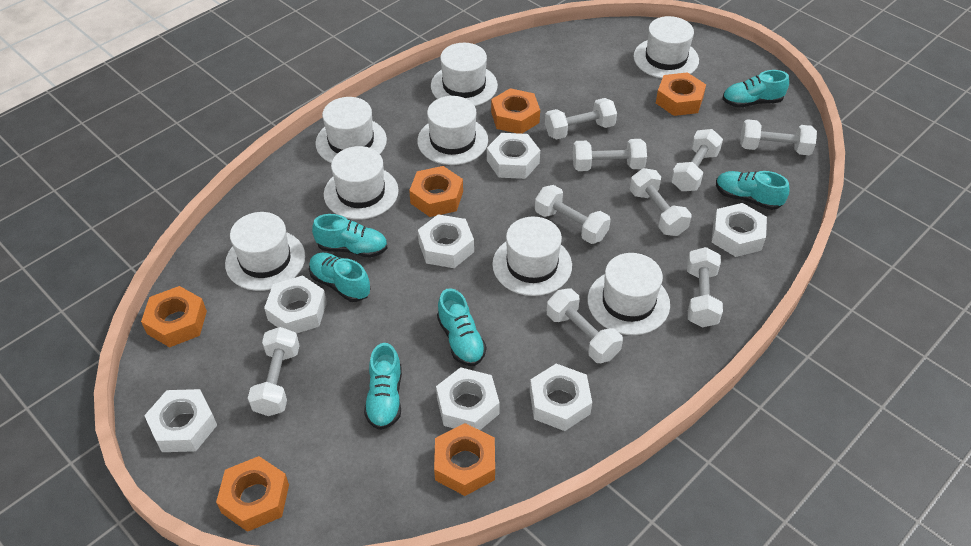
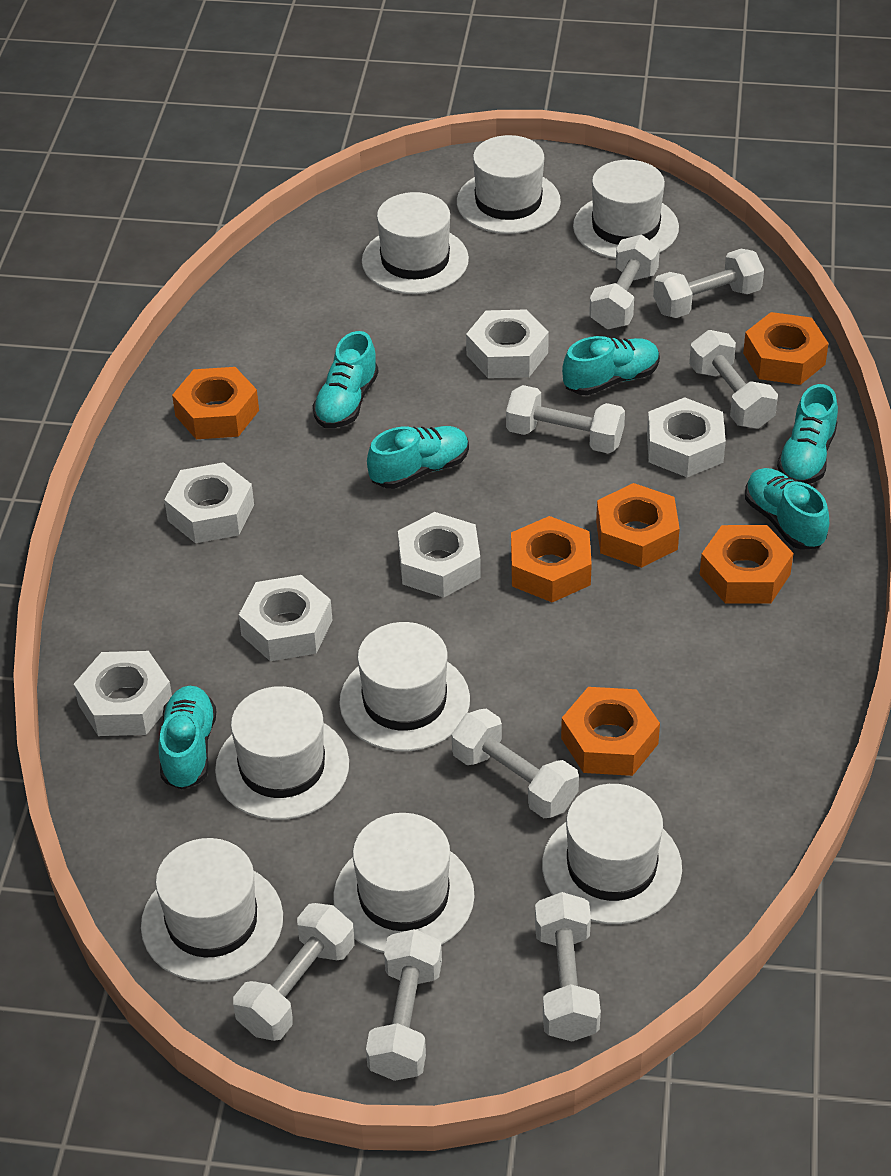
white dumbbell: [248,327,300,416] [535,185,611,244] [545,98,617,140] [547,288,623,363] [573,139,647,171] [630,168,692,236] [671,129,723,191] [687,247,723,327] [740,119,817,155] = 9 -> [233,903,355,1041] [366,929,442,1081] [452,709,579,818] [506,385,625,453] [535,892,601,1041] [589,235,660,329] [653,249,764,318] [689,330,778,429] = 8
white nut: [144,389,217,452] [264,275,327,334] [418,214,474,268] [436,367,500,430] [487,133,540,179] [530,364,592,431] [712,203,767,257] = 7 -> [74,651,172,736] [164,462,254,543] [239,575,333,661] [398,512,481,598] [466,309,549,378] [647,397,726,477] = 6

